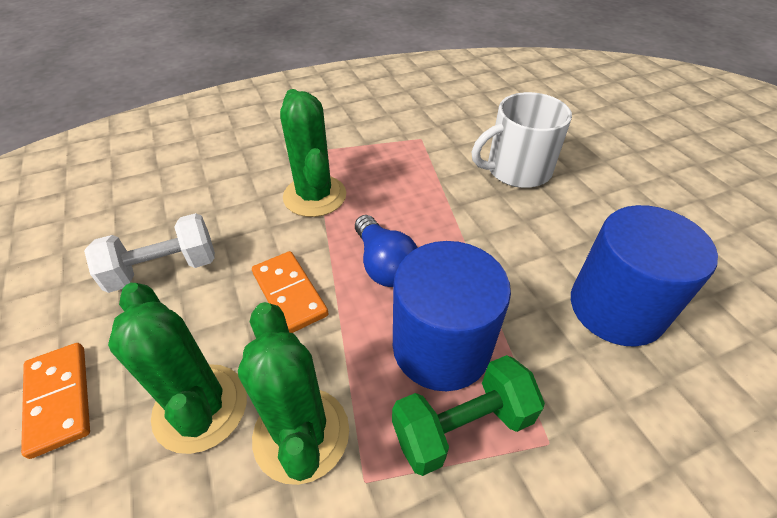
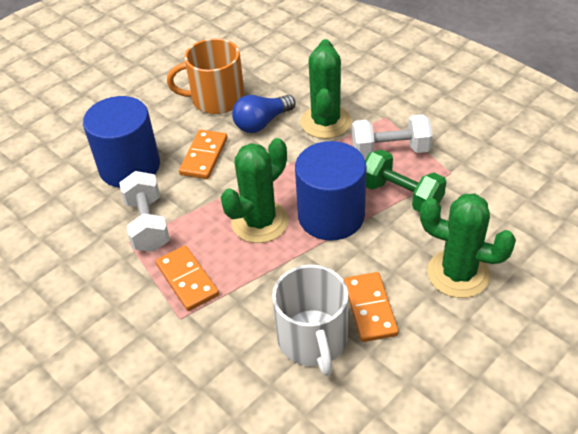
orange domino: [21,343,90,459] [252,251,329,333] = 2 -> [156,246,219,311] [179,130,228,179] [344,272,399,342] = 3
orange mug: none = 0 -> [167,38,245,114] = 1
white dumbbell: [84,213,215,293] = 1 -> [119,171,170,252] [352,114,433,158] = 2

